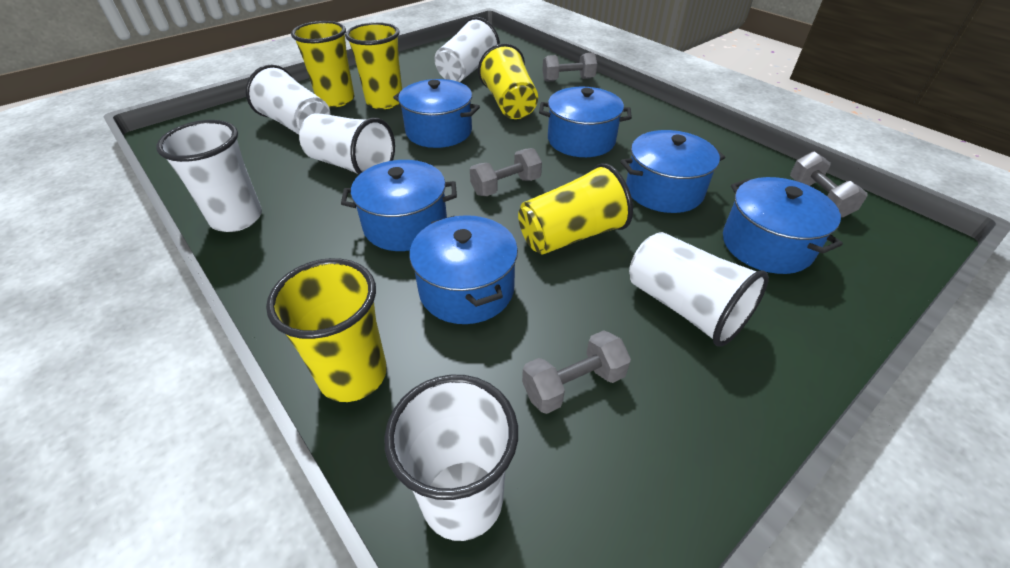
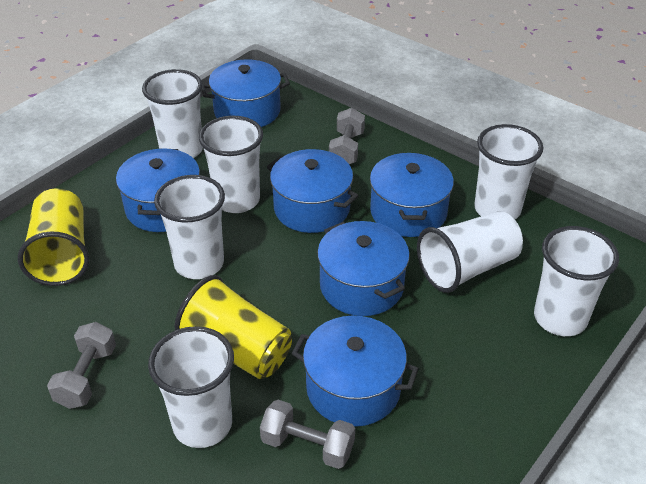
grey dumbbell: [470,148,542,196] [522,330,631,414] [542,53,597,82] [790,151,868,218] = 4 -> [47,322,116,409] [260,400,355,469] [329,108,365,164] = 3
white cup: [156,120,262,232] [246,65,331,134] [299,113,395,175] [384,375,518,541] [435,17,500,82] [629,232,769,347] = 6 -> [142,69,203,158] [148,326,234,448] [154,175,225,279] [199,116,263,213] [417,211,523,293] [474,124,543,219] [534,226,619,336] = 7
yellow cup: [266,258,387,402] [291,21,354,107] [345,22,402,109] [478,43,538,119] [518,163,633,255] = 5 -> [18,188,90,286] [175,275,292,379] = 2

